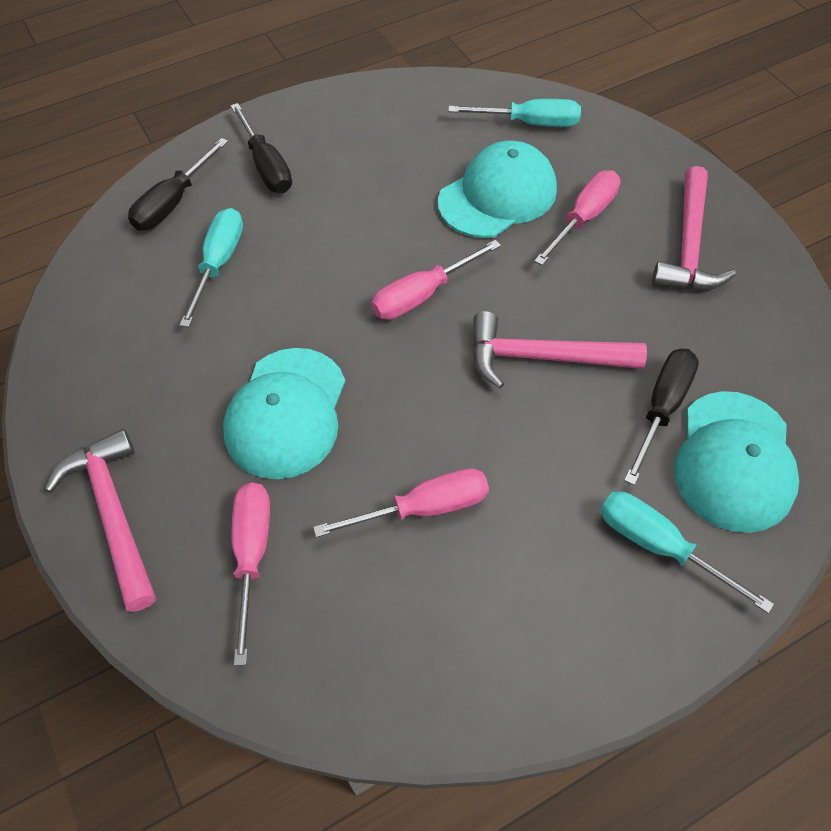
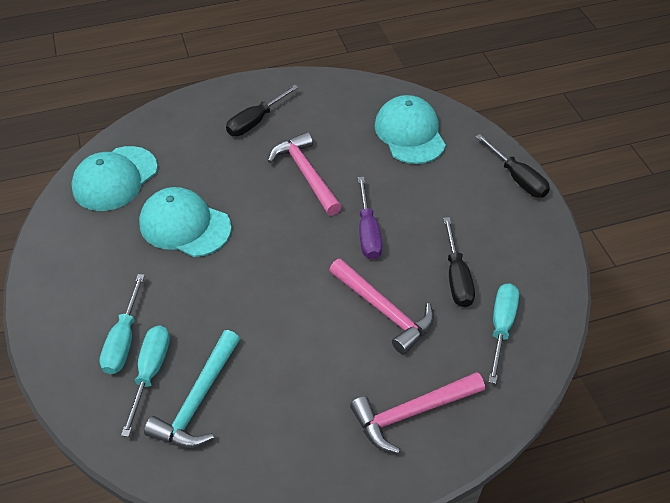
pink screwdriver: [232,482,270,665] [313,468,489,537] [371,240,501,320] [534,170,620,265] = 4 -> none = 0
purple screwdriver: none = 0 -> [358,177,382,259] = 1
turquoise hammer: none = 0 -> [144,330,240,448] = 1

